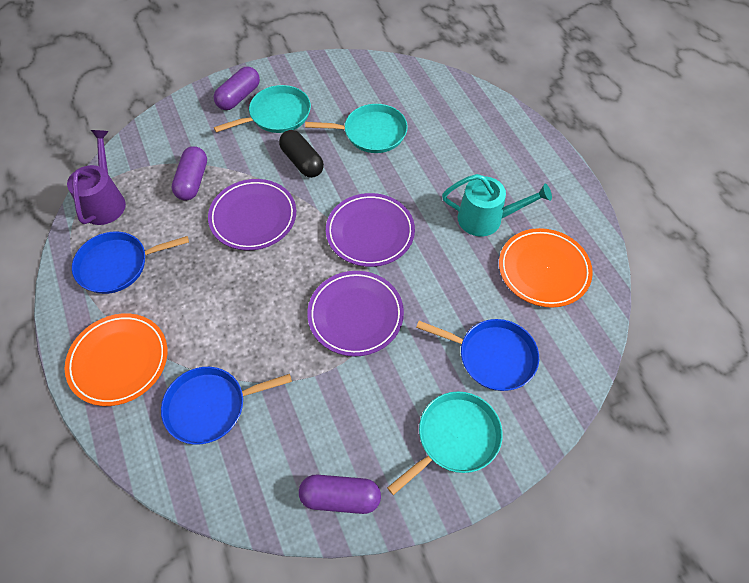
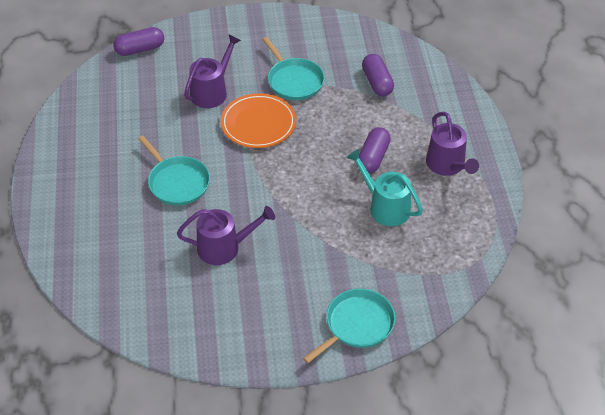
black capsule: [279,130,324,178] = 1 -> none = 0
blue pan: [72,231,189,294] [161,367,292,445] [416,319,539,391] = 3 -> none = 0
orange plate: [65,313,167,406] [499,228,593,308] = 2 -> [221,93,296,148] = 1
purple plate: [208,179,296,250] [307,271,404,356] [326,193,415,267] = 3 -> none = 0
purple watering can: [67,130,126,225] = 1 -> [177,206,275,265] [184,34,241,108] [426,112,479,176] = 3

